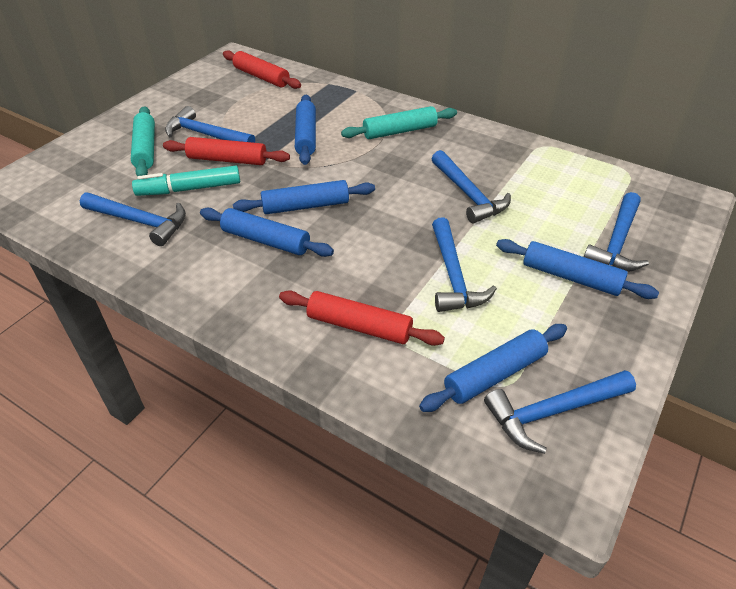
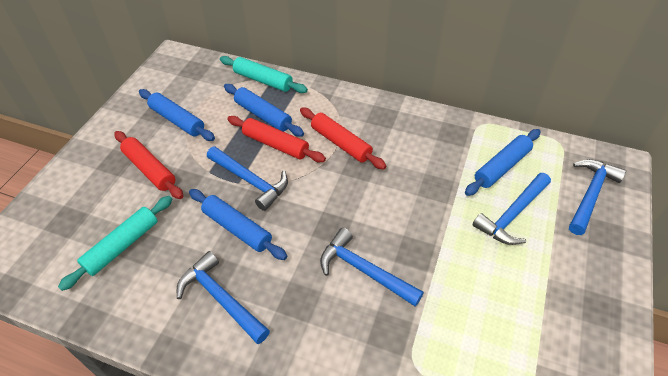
blue hammer: [80,193,186,246] [165,106,255,143] [432,150,511,223] [432,217,497,312] [484,370,636,454] [584,192,649,271] = 6 -> [177,251,270,344] [207,146,288,211] [320,228,424,307] [473,173,551,245] [569,159,626,235] = 5
blue rolling pin: [200,208,334,257] [233,180,375,214] [295,95,316,165] [419,324,567,412] [496,239,659,299] = 5 -> [139,89,215,141] [189,189,287,260] [224,84,304,137] [465,129,541,196] = 4
turquoise marker: [132,166,240,196] = 1 -> none = 0

